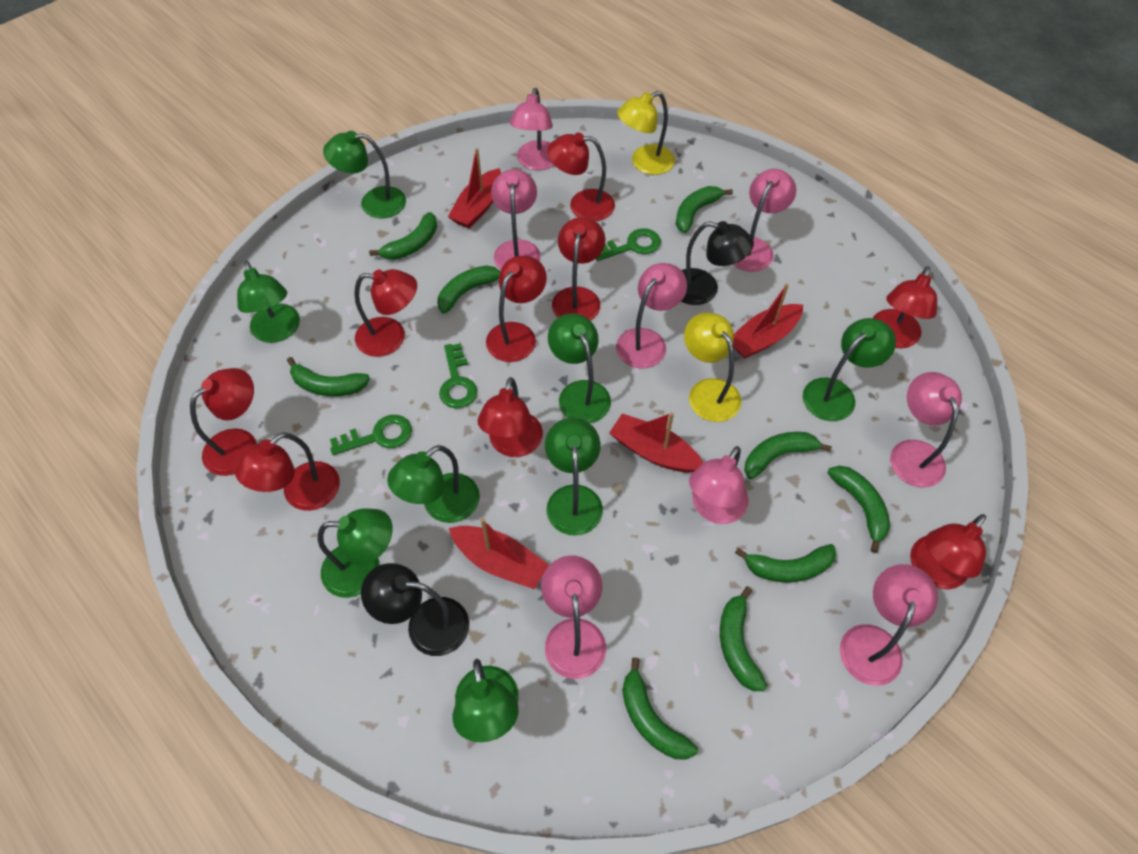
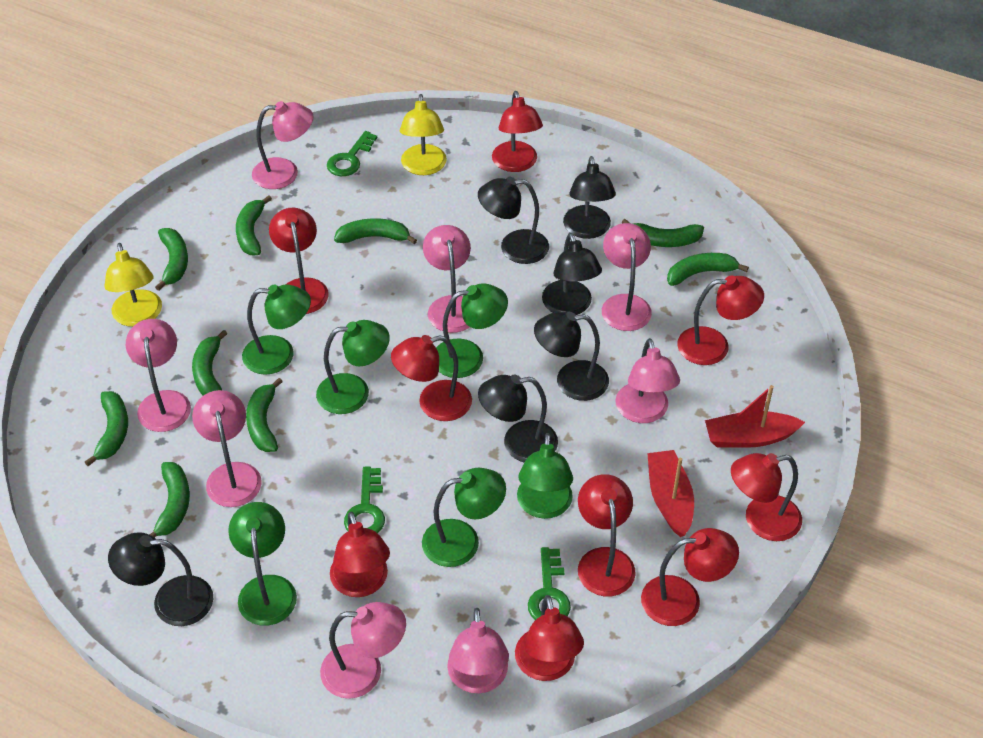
black lamp: [361,563,469,656] [681,221,754,305] = 2 -> [108,532,213,626] [478,177,549,264] [478,374,558,462] [534,312,609,401] [542,233,602,315] [563,156,616,239] = 6
green lamp: [237,261,300,343] [318,509,393,598] [323,131,406,219] [387,445,480,523] [452,659,519,742] [545,418,603,536] [548,313,611,423] [803,318,896,421] = 8 -> [228,502,297,626] [242,284,311,375] [316,320,390,414] [422,468,506,567] [436,283,508,378] [517,433,573,519] = 6
red boat: [448,148,501,228] [449,518,549,589] [609,412,703,472] [733,284,803,359] = 4 -> [647,450,694,537] [705,385,805,448] = 2

